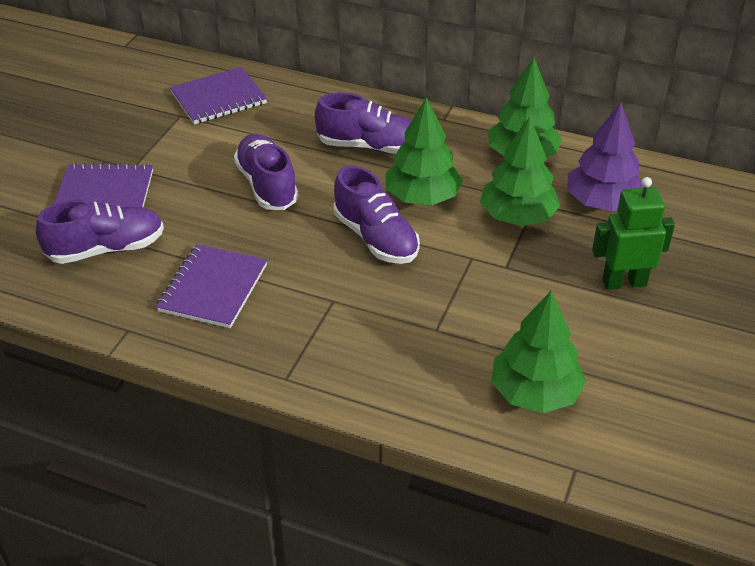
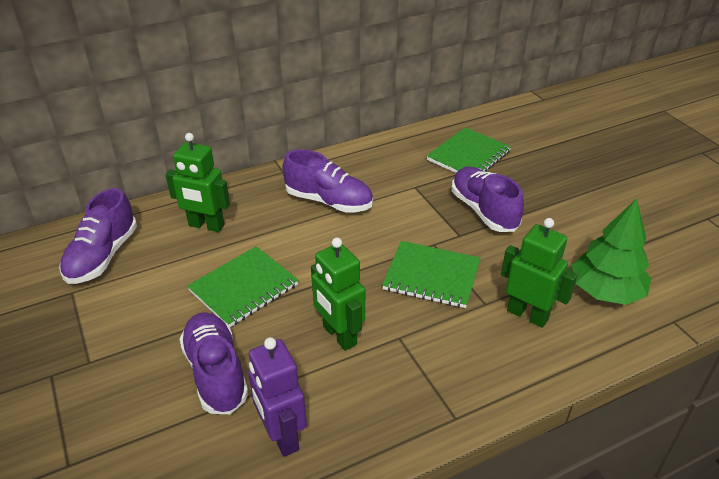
green notebook: none = 0 -> [187,246,298,327] [382,241,481,308] [427,128,511,173] = 3
green robot: [592,177,675,290] = 1 -> [166,133,230,232] [311,238,365,351] [501,218,578,328] = 3
green tree: [386,97,463,205] [480,116,560,226] [488,57,562,157] [491,290,586,413] = 4 -> [572,199,651,305] = 1
purple notebook: [54,163,153,208] [156,244,267,328] [170,67,267,124] = 3 -> none = 0
purple robot: none = 0 -> [248,337,307,457] = 1
purple tree: [567,103,644,211] = 1 -> none = 0

